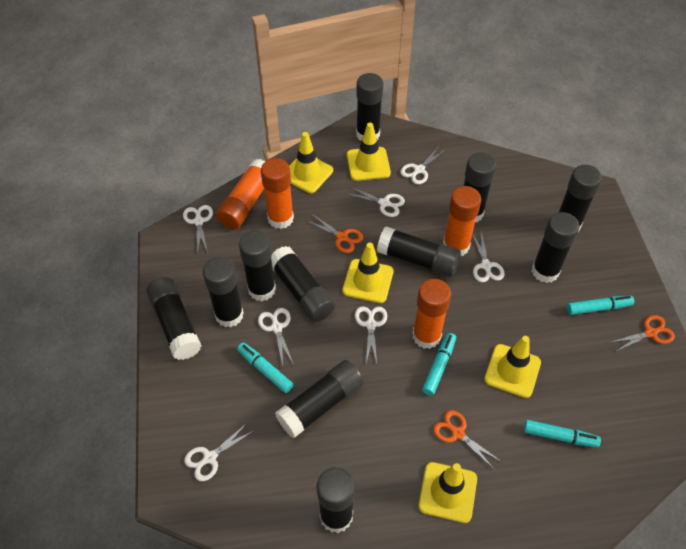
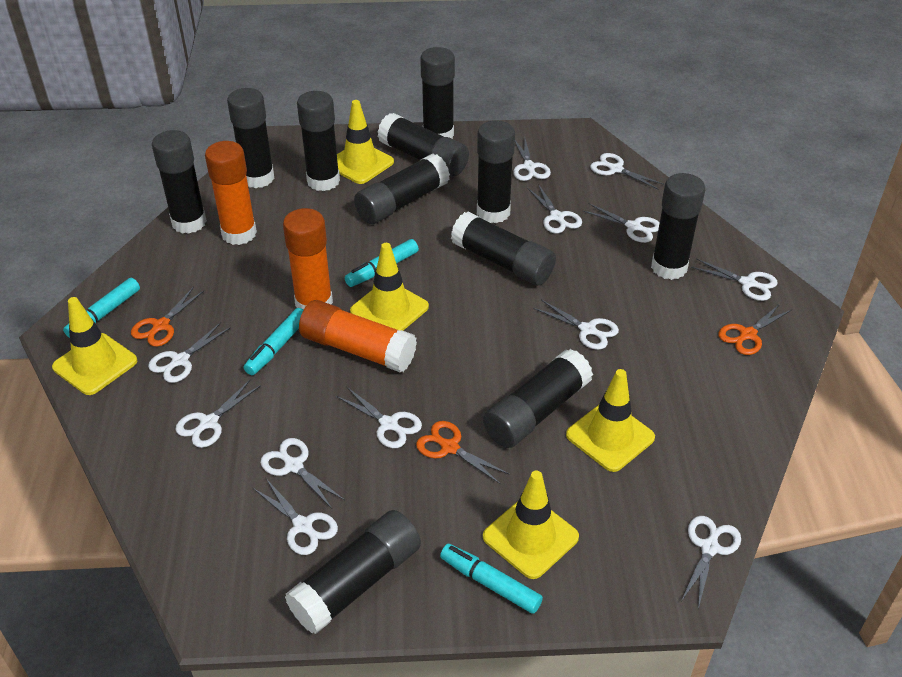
orange glue stick: [216,159,266,229] [261,158,294,229] [413,279,451,349] [443,186,481,256] = 4 -> [205,141,257,245] [283,208,333,310] [299,300,417,372] = 3
white scissors: [183,205,213,254] [184,423,253,481] [258,308,294,365] [345,186,405,217] [355,306,387,363] [400,146,447,184] [472,231,505,282] = 7 -> [148,322,231,383] [176,380,261,448] [253,479,338,555] [261,438,345,509] [336,386,422,448] [513,139,551,181] [527,184,582,234] [533,300,619,350] [582,203,660,243] [590,153,663,190] [682,516,741,609] [691,258,778,301] = 12

